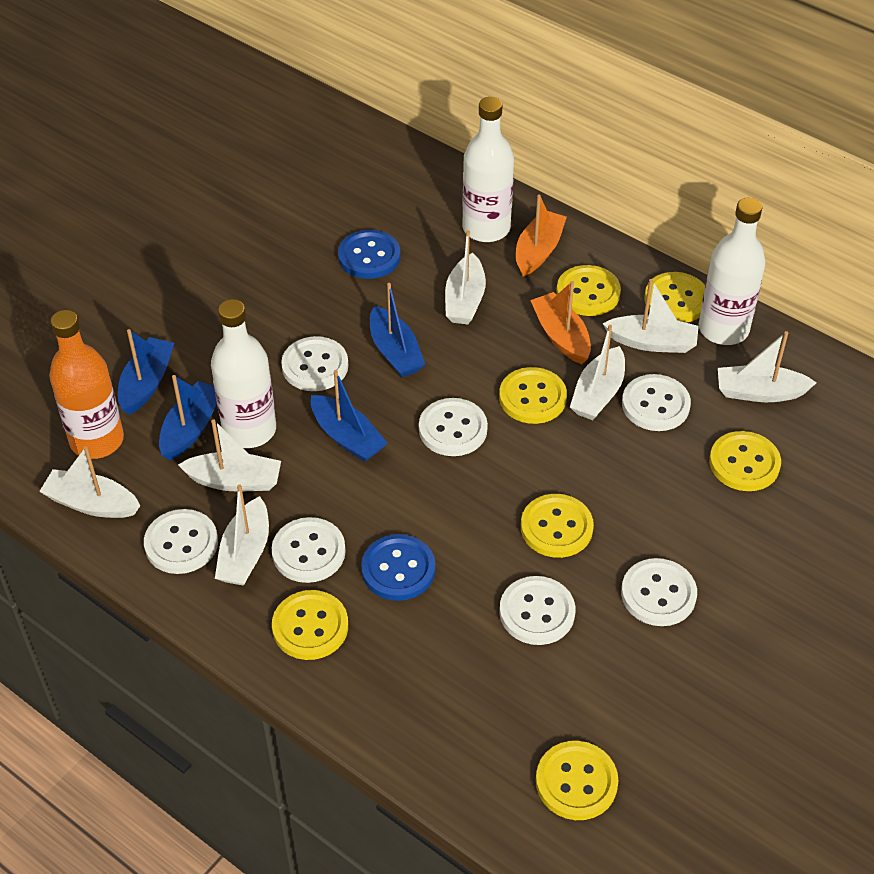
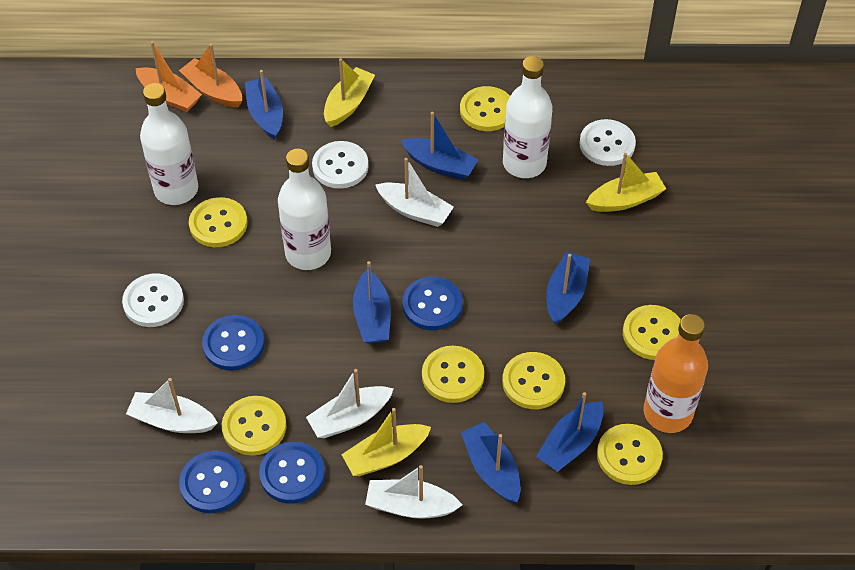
blue boat: [118,329,174,415] [159,375,217,460] [311,370,388,462] [370,283,425,377] = 4 -> [245,70,283,140] [353,261,391,344] [401,112,478,180] [461,422,520,503] [536,392,604,472] [546,252,590,324] = 6
blue button: [338,230,401,279] [361,534,435,601] = 2 -> [179,451,246,513] [202,315,265,371] [259,442,325,504] [402,277,463,330] = 4
white boat: [39,446,140,518] [178,419,281,492] [215,484,269,586] [445,230,486,324] [570,325,625,420] [603,279,699,353] [718,331,816,402] = 7 -> [126,378,218,433] [306,369,394,438] [365,465,462,519] [376,158,454,227] = 4
white button: [144,509,218,574] [272,517,346,583] [281,336,348,391] [419,398,488,456] [499,576,575,645] [621,558,697,626] [622,374,691,431] = 7 -> [122,273,184,327] [312,141,369,189] [579,119,636,166] = 3
yellow boat: none = 0 -> [324,58,375,127] [341,408,431,476] [586,153,666,212] = 3

